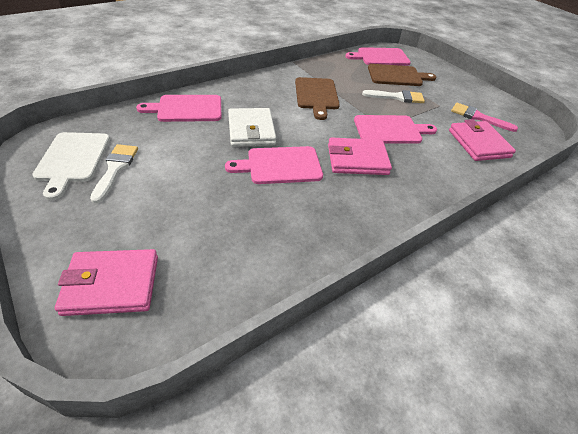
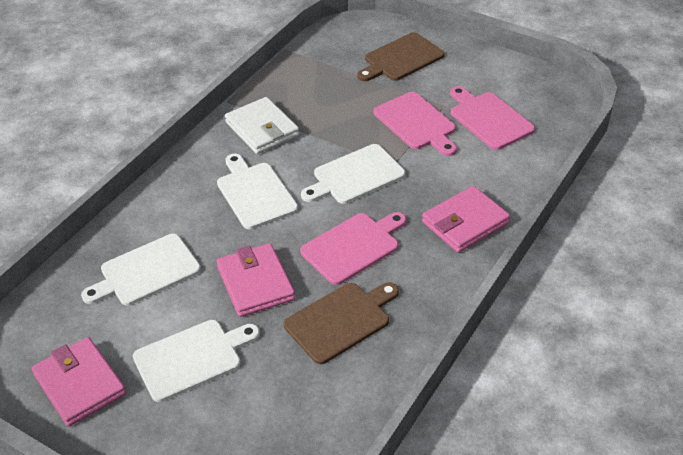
pink brush: [451,103,518,132] = 1 -> none = 0
pink cutting board: [136,95,221,122] [225,146,323,184] [345,47,411,66] [354,115,437,144] = 4 -> [300,212,406,285] [374,92,457,156] [450,86,535,150] = 3
white brush: [90,144,138,203] [362,90,425,103] = 2 -> none = 0
white cutting board: [32,132,110,200] = 1 -> [81,234,201,306] [133,320,260,402] [217,153,298,229] [301,144,405,204] = 4

